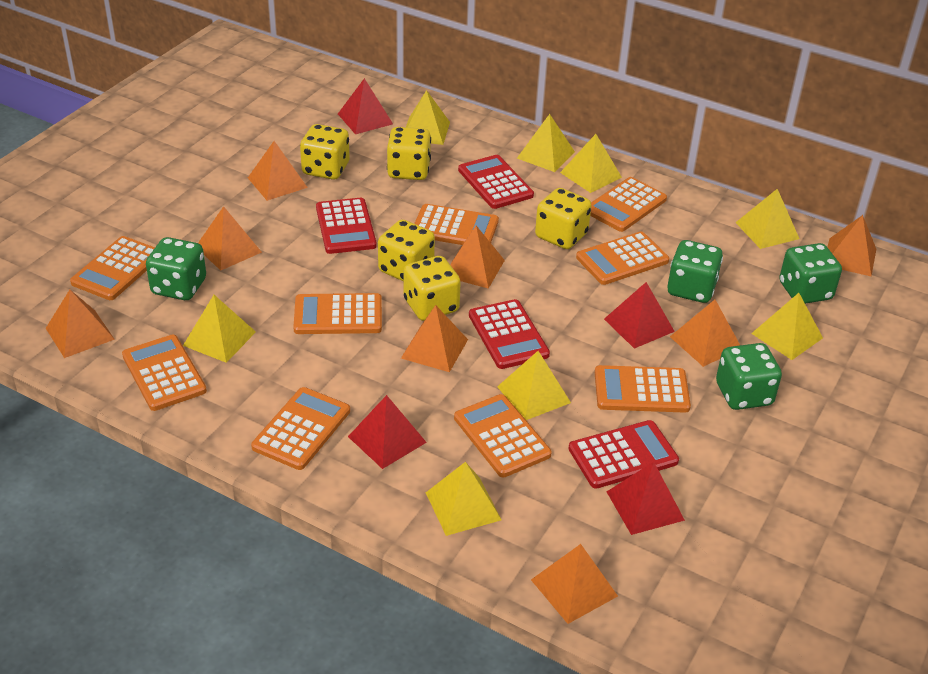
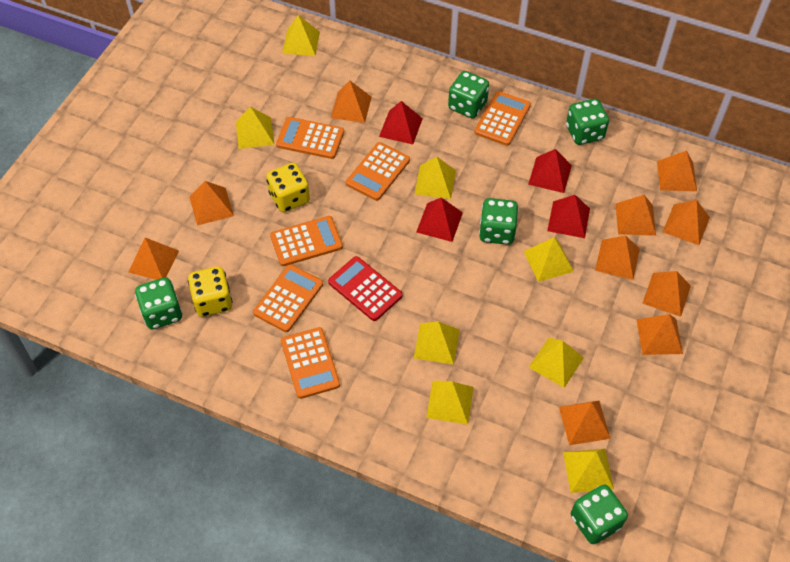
green dice: [146,237,206,300] [667,240,723,303] [716,343,782,410] [779,243,842,304] = 4 -> [135,277,182,329] [448,71,489,119] [479,198,519,245] [566,99,609,145] [571,484,628,544] = 5
orange calculator: [70,236,155,300] [122,335,207,411] [251,387,350,470] [293,293,382,334] [414,204,499,245] [454,394,552,477] [576,231,669,285] [590,177,667,232] [595,365,691,413] = 9 -> [253,264,323,332] [270,216,343,266] [276,117,344,159] [281,327,340,399] [346,142,410,201] [474,91,531,146] = 6
orange pyramid: [46,290,115,358] [198,206,262,271] [248,141,308,201] [401,305,468,372] [450,226,505,289] [531,544,618,624] [670,300,740,367] [828,215,876,276] = 8 -> [128,237,179,280] [189,181,234,226] [331,81,372,123] [559,401,611,445] [595,235,640,280] [616,195,656,236] [637,314,683,355] [642,271,691,317] [657,150,697,192] [663,200,710,245] = 10
red calculator: [316,198,377,254] [458,155,534,209] [469,299,550,369] [568,420,679,489] = 4 -> [328,256,403,321] = 1
yellow dice: [300,124,350,180] [378,220,435,281] [387,127,431,180] [404,256,461,321] [535,188,592,249] = 5 -> [188,266,232,317] [266,162,310,212] = 2

